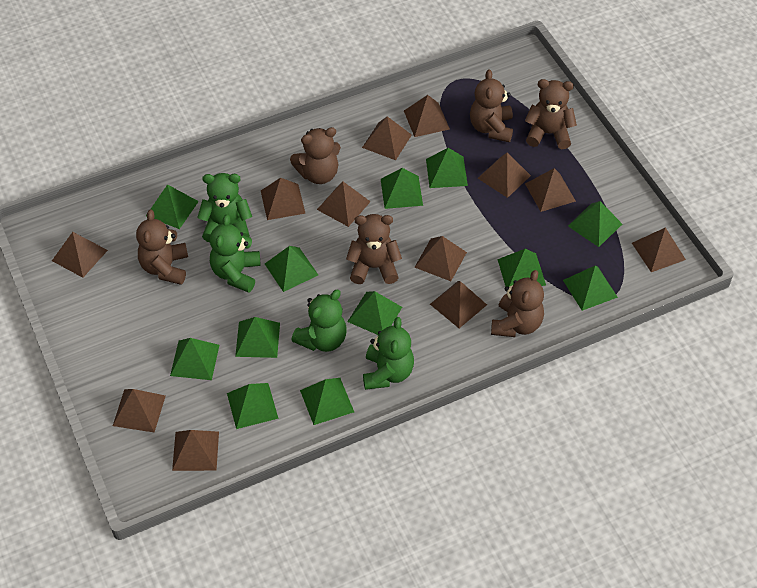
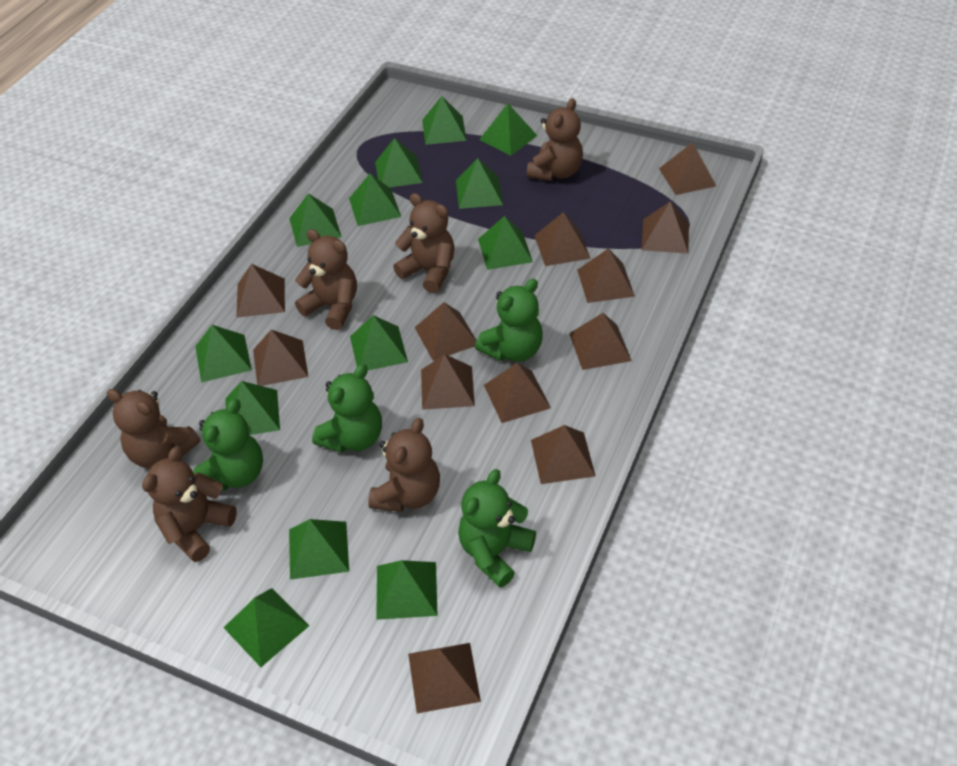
green pyramid: [146,184,199,229] [170,338,219,380] [227,383,279,429] [235,317,280,358] [265,246,318,292] [300,378,354,425] [347,291,402,335] [381,168,423,209] [426,148,468,188] [497,249,546,287] [563,265,618,311] [568,201,622,247] = 12 -> [195,325,252,383] [224,588,309,667] [225,381,280,435] [289,193,341,247] [289,519,349,580] [349,173,401,226] [350,315,408,371] [375,138,423,188] [376,560,438,620] [422,96,467,145] [456,158,503,209] [478,216,533,270] [479,104,537,156] = 13

